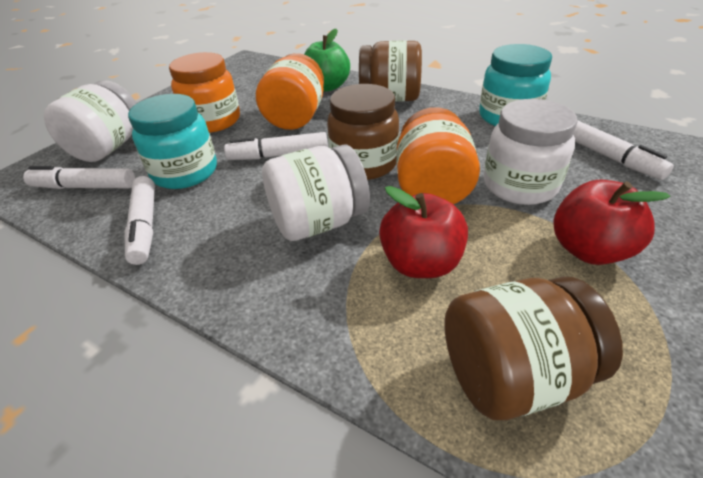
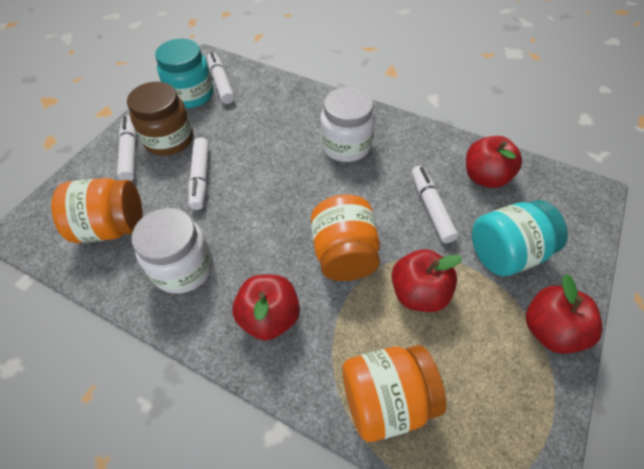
brown jar: [327,84,399,180] [359,40,422,101] [444,276,623,420] = 3 -> [127,82,193,156] = 1
green apple: [304,29,350,91] = 1 -> none = 0
red apple: [379,186,468,278] [554,179,670,265] = 2 -> [232,275,300,340] [391,249,462,312] [466,136,522,188] [526,274,603,354] = 4
white jar: [44,80,137,162] [262,145,370,241] [484,99,578,205] = 3 -> [132,208,213,294] [320,87,375,162] = 2

